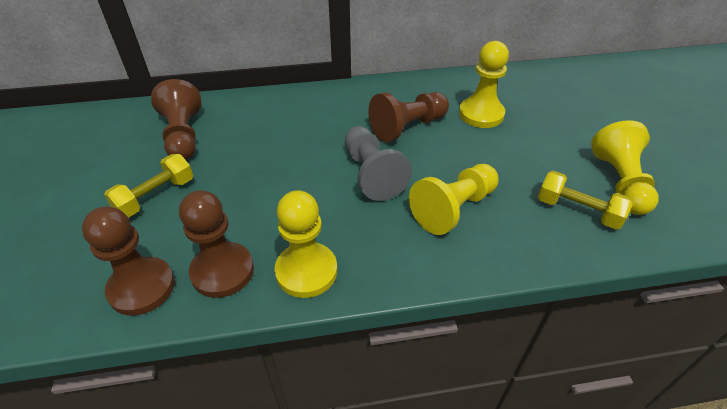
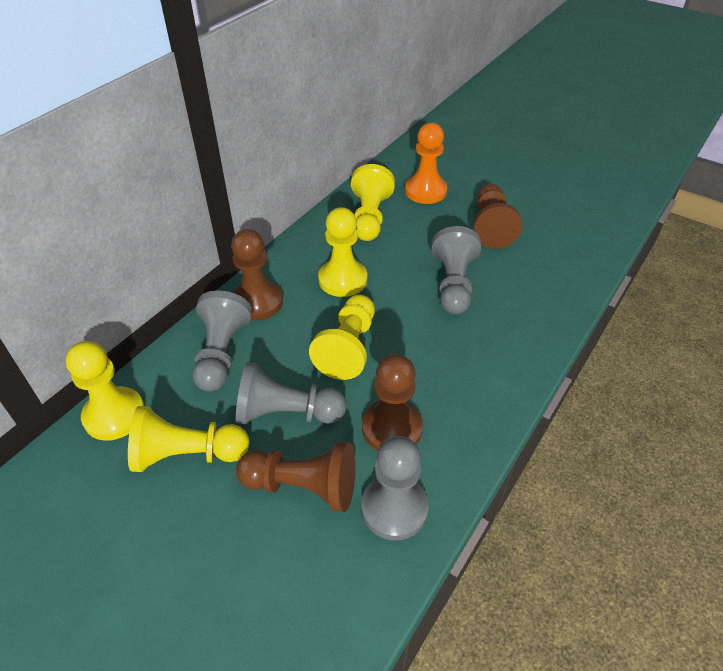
grey pawn: [345,126,412,201] = 1 -> [192,290,252,392] [236,363,347,424] [361,436,429,540] [432,226,481,315] = 4
orange pawn: none = 0 -> [405,123,447,204] = 1
yellow dumbbell: [104,154,193,218] [538,171,633,229] = 2 -> none = 0
yellow pawn: [275,190,337,298] [409,164,499,235] [459,41,509,128] [591,120,658,215] = 4 -> [66,341,144,441] [128,406,249,472] [309,295,375,380] [318,207,367,297] [351,164,395,241] = 5

